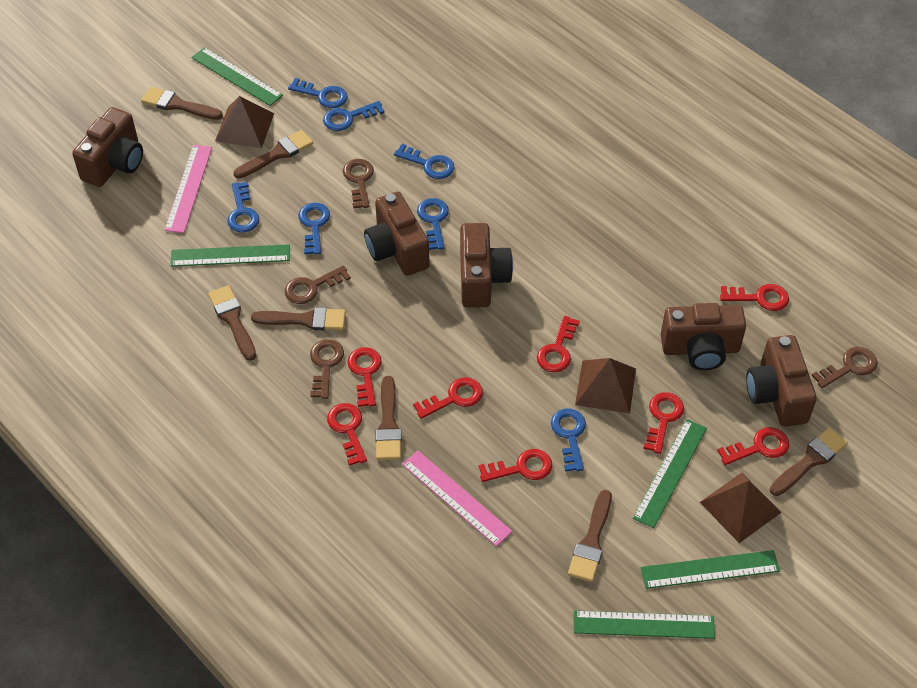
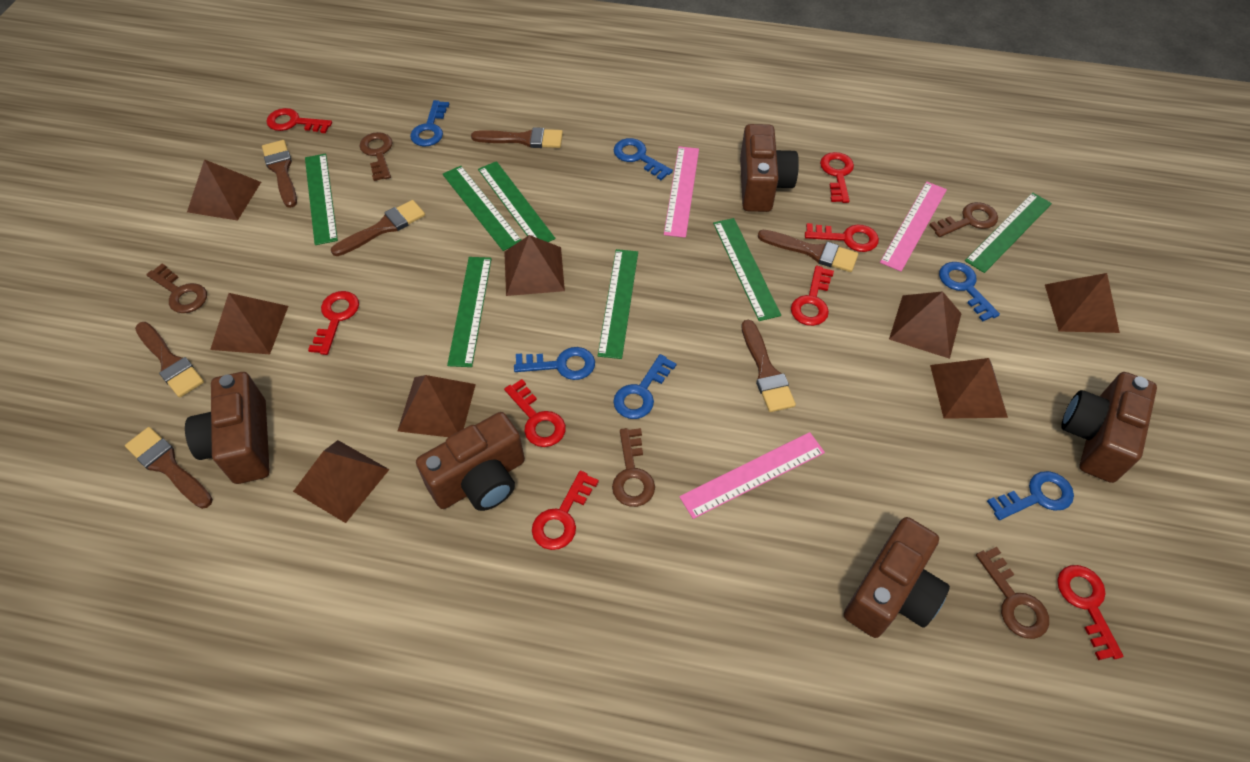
blue key: [227,182,259,233] [288,78,348,108] [298,203,330,255] [323,101,385,131] [394,144,455,179] [417,198,449,250] [551,409,586,472] = 7 -> [410,100,449,147] [514,347,595,380] [613,354,677,419] [614,138,673,180] [939,262,1000,321] [987,471,1074,520] = 6
brown key: [285,266,351,304] [310,339,344,399] [343,159,374,209] [812,347,878,388] = 4 -> [146,264,207,313] [359,132,392,181] [612,428,655,507] [929,202,998,237] [976,547,1049,639] = 5
brown pyramid: [215,96,274,148] [575,358,636,414] [700,473,782,543] = 3 -> [187,159,261,221] [210,293,288,354] [293,440,390,523] [398,375,476,437] [504,235,565,296] [889,291,962,359] [930,358,1008,419] [1045,273,1120,333] = 8
green ruler: [170,244,290,267] [191,47,283,106] [574,610,715,639] [633,419,707,528] [641,550,780,589] = 5 -> [305,154,338,245] [443,166,521,251] [447,257,492,367] [478,161,556,242] [598,249,638,359] [713,218,781,321] [965,192,1052,273] = 7
pink ruler: [165,145,212,233] [402,451,512,546] = 2 -> [664,146,699,238] [679,432,825,519] [880,182,947,271] = 3

